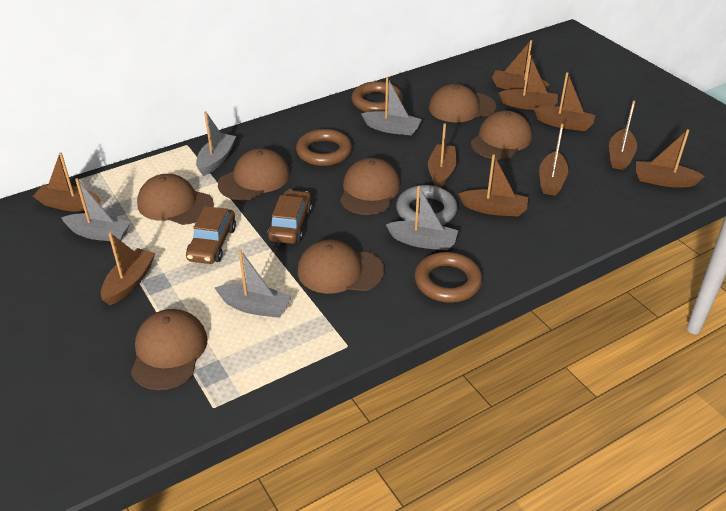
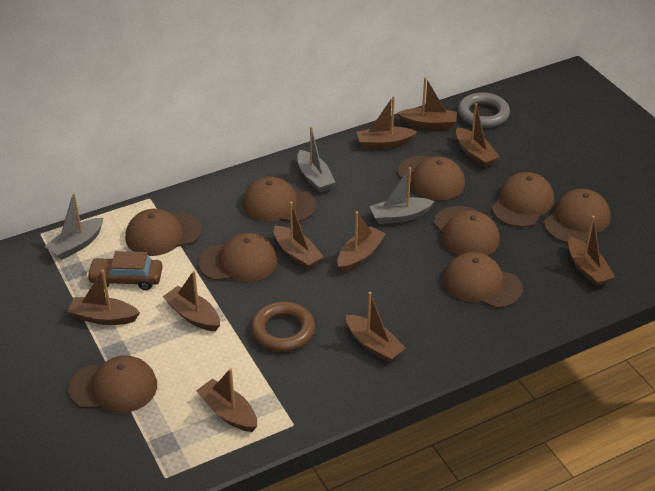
brown cap: [131,309,208,390] [137,174,214,225] [218,148,290,201] [298,239,385,294] [340,158,400,215] [429,84,496,123] [470,110,532,159] = 7 -> [69,355,157,413] [125,209,202,256] [198,233,277,282] [242,176,316,222] [398,156,465,201] [434,206,500,255] [443,252,523,308] [492,172,554,227] [544,189,611,243] = 9
brown car: [186,206,236,264] [268,190,312,244] = 2 -> [87,251,163,290] = 1
brown ring: [296,129,352,166] [352,81,403,112] [415,252,482,303] = 3 -> [251,302,315,352] = 1
grey boat: [61,178,131,241] [196,112,236,176] [215,249,292,318] [361,77,422,136] [386,186,459,250] = 5 -> [45,193,103,260] [297,126,336,192] [370,167,434,224] = 3

